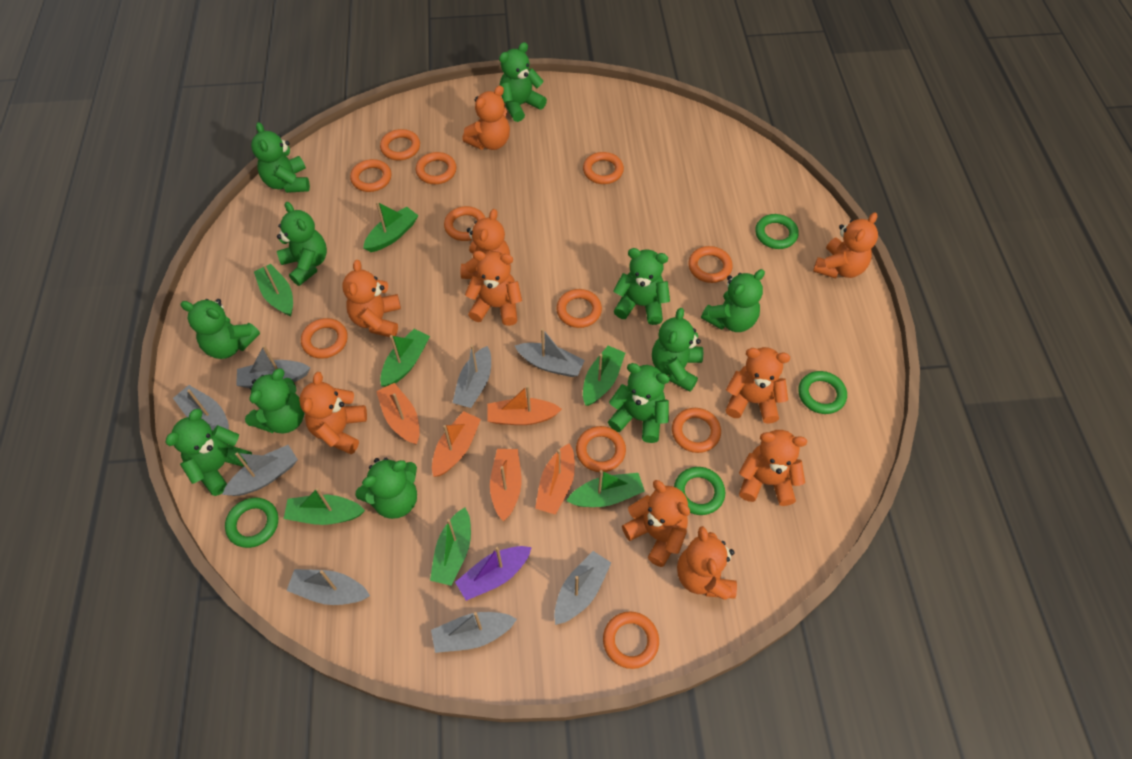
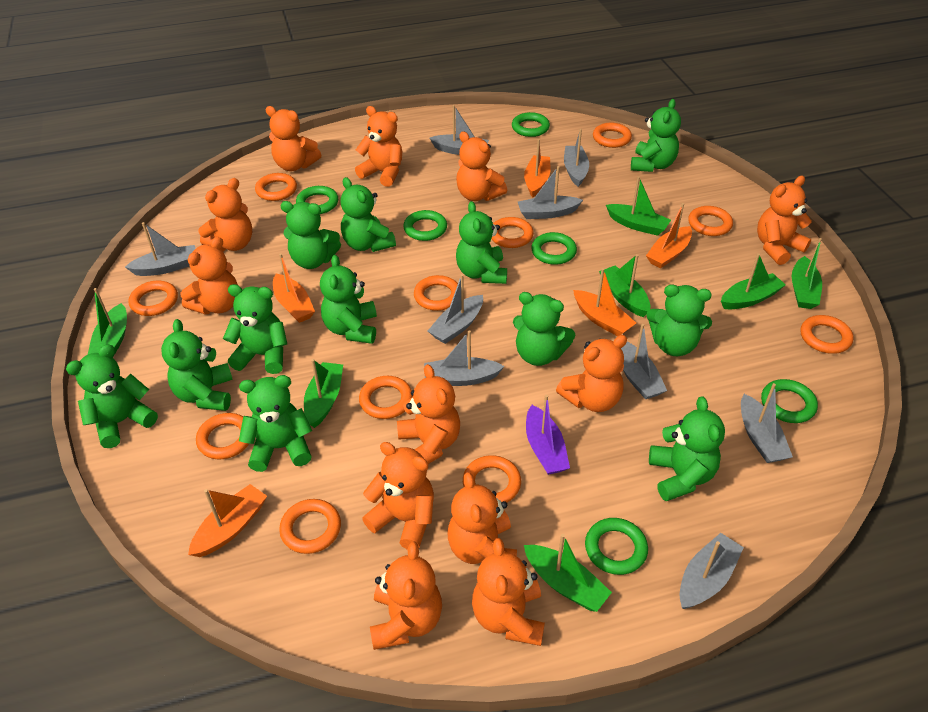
green ring: [225,497,278,548] [674,467,725,515] [755,214,799,249] [798,371,847,414] = 4 -> [296,186,338,214] [403,210,447,241] [512,112,550,137] [531,232,577,265] [585,518,648,575] [761,379,818,423] = 6
green teddy bear: [165,409,252,496] [180,299,260,359] [245,368,304,434] [251,122,310,193] [277,202,327,286] [355,458,417,519] [499,42,547,122] [608,363,670,443] [613,248,670,325] [652,308,703,392] [701,269,765,332] = 11 -> [66,344,158,448] [161,319,233,411] [223,284,287,374] [239,375,312,472] [280,201,341,269] [320,255,377,344] [341,177,396,252] [456,201,507,284] [513,292,575,366] [631,99,681,172] [646,284,712,356] [649,396,725,501] = 12
grey boat: [173,385,229,431] [222,445,298,496] [236,345,311,388] [287,569,370,605] [431,612,517,653] [452,345,491,408] [515,328,585,377] [554,551,611,625] = 8 -> [125,222,195,276] [424,330,505,386] [428,274,483,344] [429,105,489,155] [518,166,583,219] [564,129,589,187] [621,324,667,399] [679,533,744,609] [741,383,793,463] = 9
orange teddy bear: [299,372,367,455] [343,260,401,337] [461,209,510,279] [462,86,510,150] [465,251,522,326] [622,480,690,567] [677,526,737,600] [726,347,790,424] [739,430,807,506] [813,212,878,279] = 10 -> [180,237,238,315] [198,178,252,251] [265,106,321,171] [355,106,402,187] [362,442,434,549] [370,542,442,650] [397,364,460,464] [448,472,517,564] [456,131,507,201] [472,538,545,646] [556,335,627,412] [757,176,812,265] = 12

